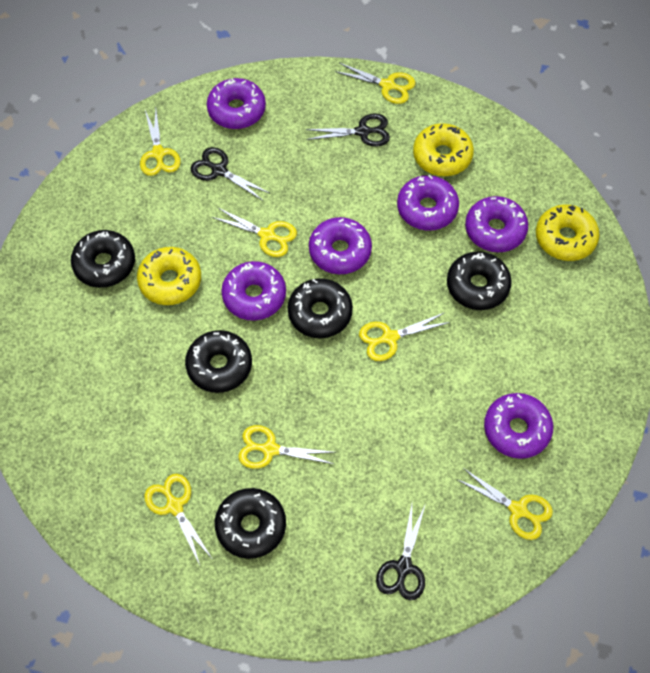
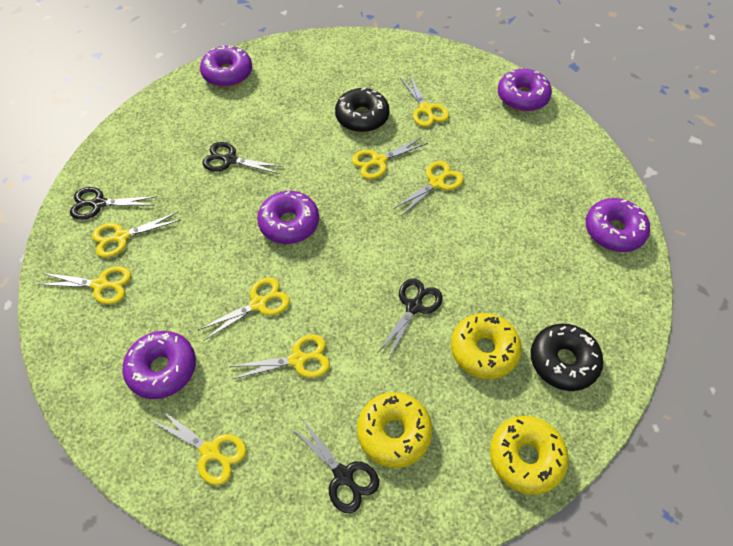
black donut: [71,230,135,288] [185,330,252,393] [215,488,286,559] [288,278,353,338] [447,251,512,310] = 5 -> [335,88,390,132] [530,324,603,391] = 2
black scissors: [190,147,269,201] [306,114,390,147] [376,504,425,600] = 3 -> [70,187,157,220] [203,142,283,174] [290,419,379,513] [378,278,443,359] = 4
purple donut: [207,78,266,129] [221,261,286,321] [309,217,372,274] [397,175,459,231] [465,196,528,252] [484,393,553,459] = 6 -> [122,331,196,399] [200,45,252,87] [257,191,319,244] [498,69,552,112] [585,198,650,252] = 5
yellow scissors: [140,110,181,176] [144,474,211,565] [212,207,297,257] [238,425,335,469] [335,63,415,104] [359,313,450,361] [458,468,553,540] = 7 -> [38,266,131,305] [92,212,181,258] [152,409,246,485] [198,277,290,340] [233,334,330,379] [352,137,428,179] [393,161,464,216] [400,75,449,127] = 8

